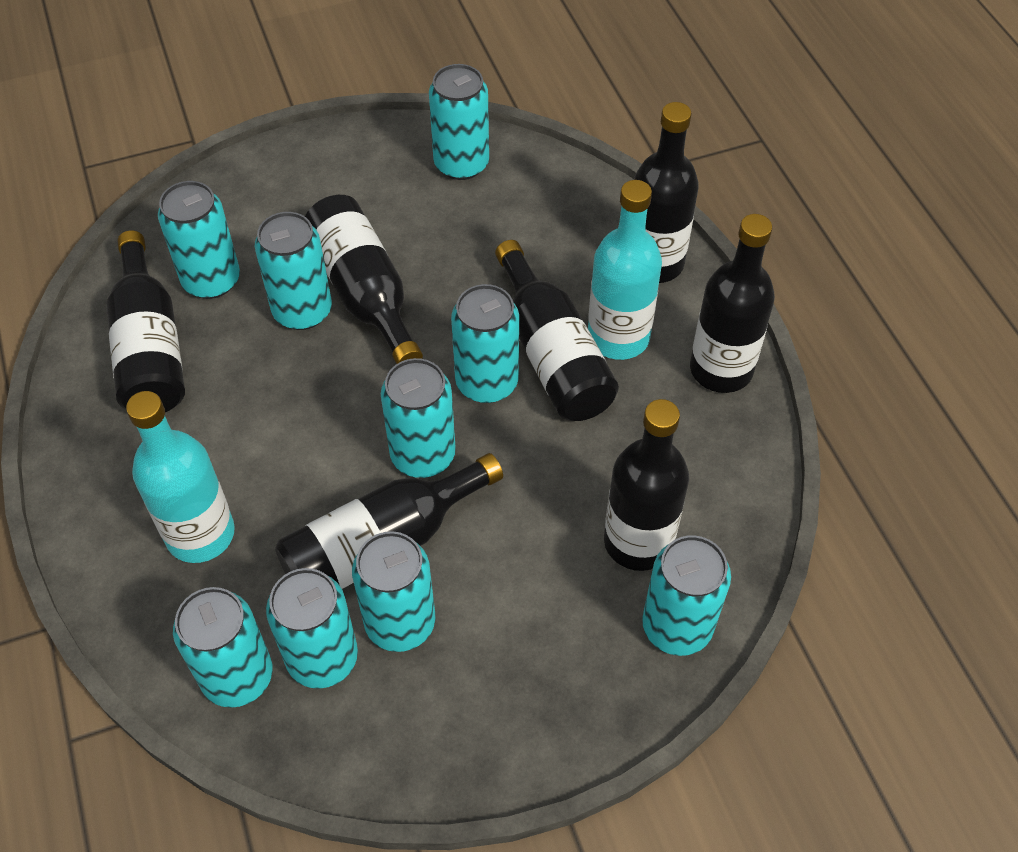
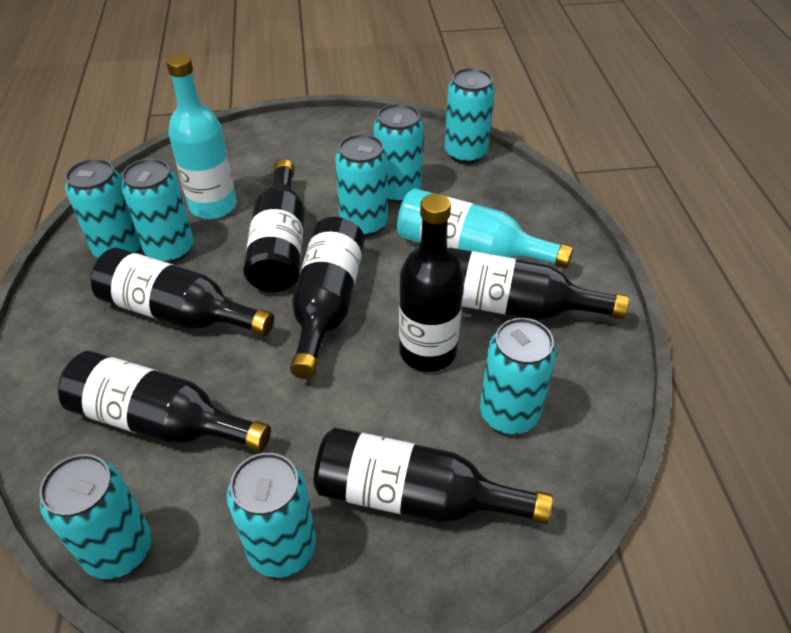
turquoise can: [158,181,240,299] [173,587,273,708] [255,212,332,330] [266,568,358,689] [352,531,435,652] [381,358,456,478] [429,64,489,180] [451,284,519,403] [642,535,731,656] = 9 -> [39,454,152,579] [65,159,141,258] [121,158,194,263] [227,453,316,578] [335,134,388,237] [374,104,423,203] [445,68,495,164] [480,318,557,434] = 8

